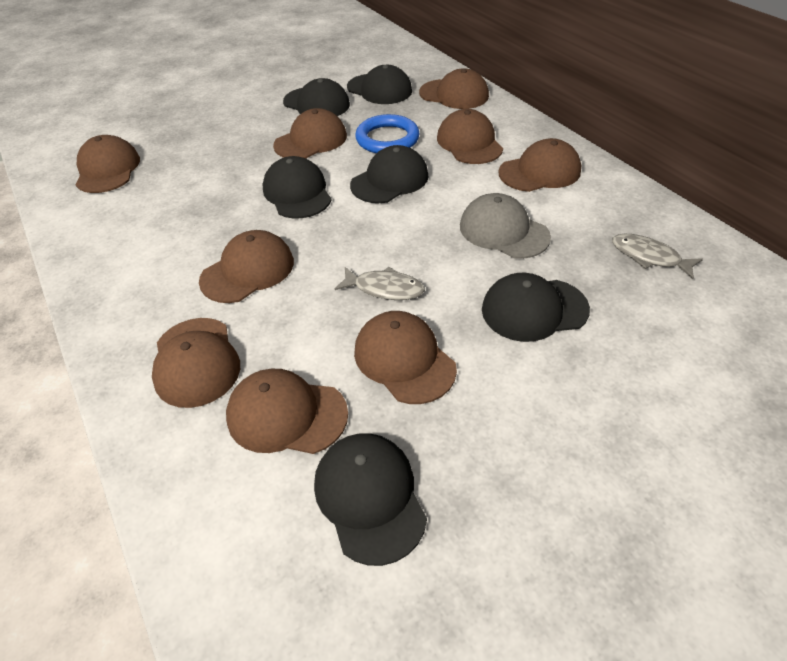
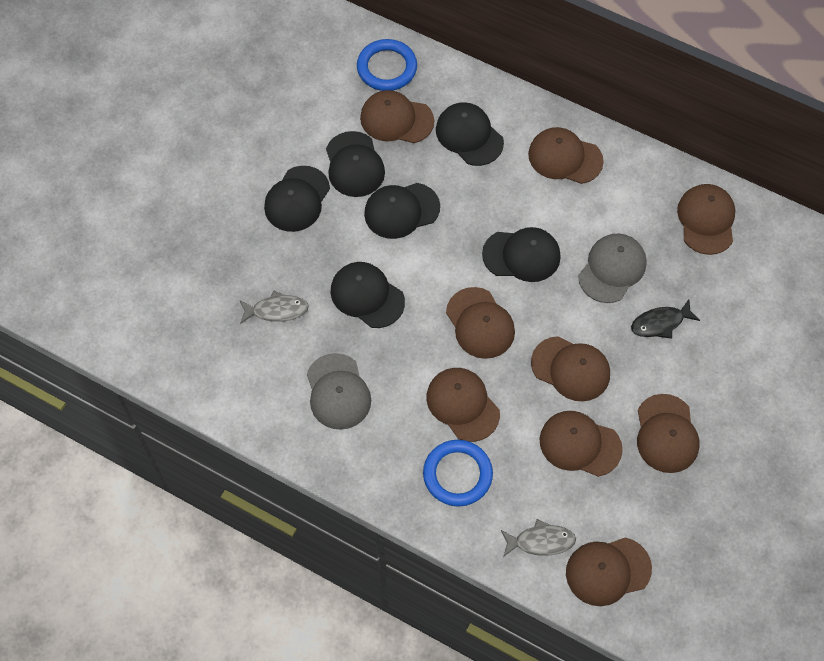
black fish: none = 0 -> [631,300,700,339] = 1
blue ring: [355,114,419,153] = 1 -> [357,39,417,91] [423,440,493,507] = 2
grey cap: [460,193,551,259] = 1 -> [307,353,371,430] [578,234,647,303] = 2

